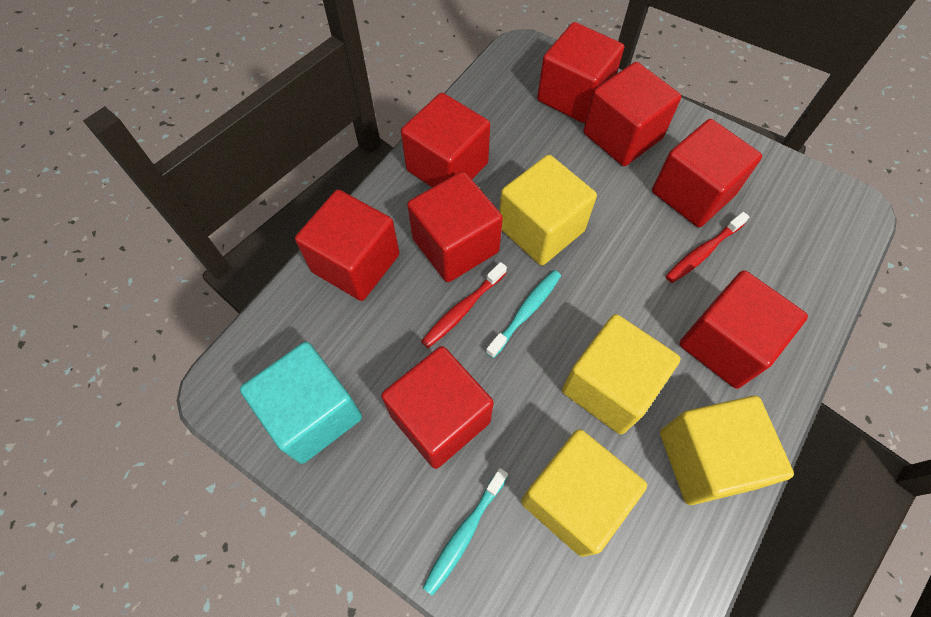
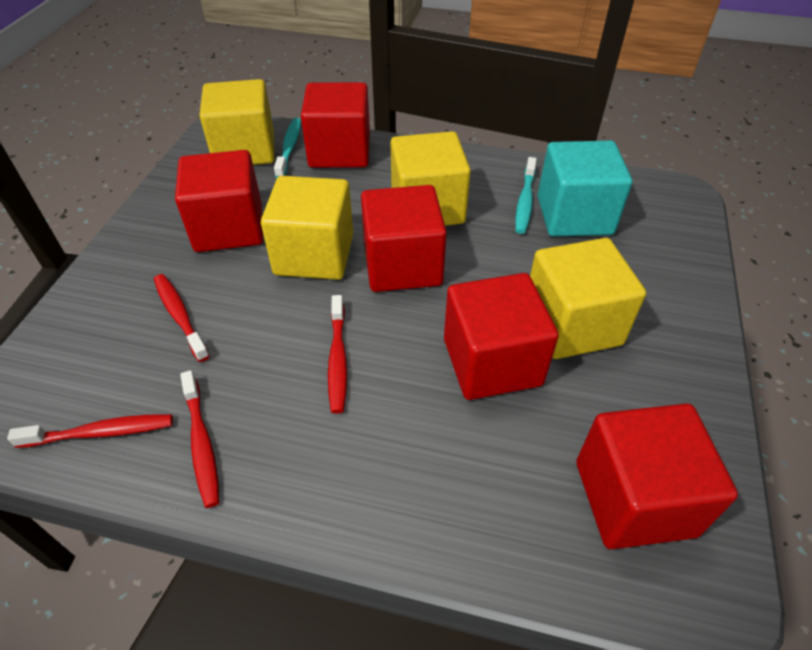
red cube: [295,190,399,301] [381,346,494,469] [401,93,490,187] [407,171,503,282] [537,22,624,123] [583,62,681,166] [652,119,762,227] [679,270,808,389] = 8 -> [175,150,263,252] [301,82,370,168] [361,185,447,292] [444,273,559,400] [576,404,738,549] = 5
red toothbrush: [421,262,507,348] [666,212,749,283] = 2 -> [7,414,173,448] [154,274,210,362] [180,370,220,508] [328,295,347,414] = 4

